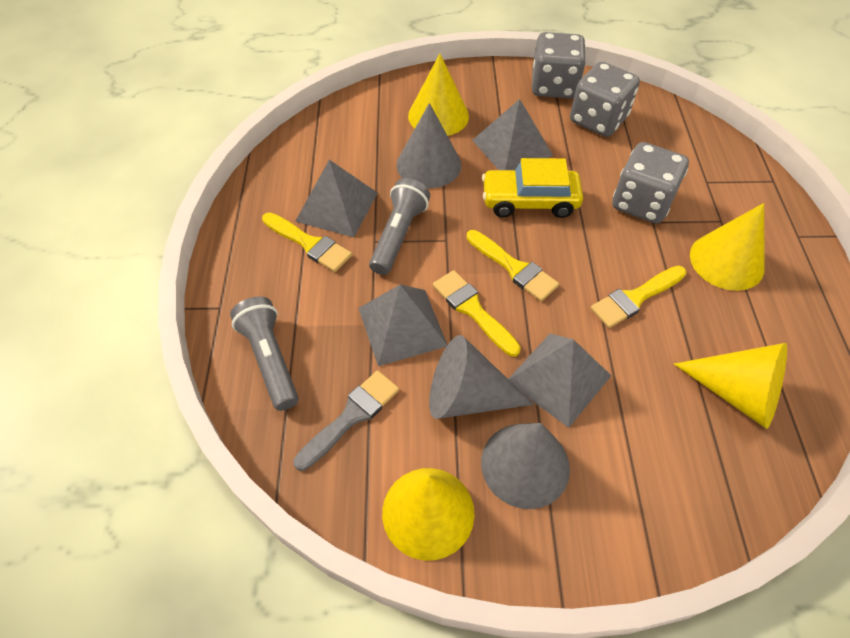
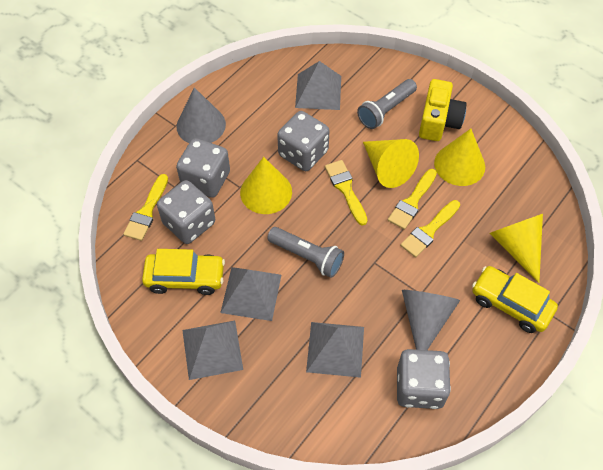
grey brush: [293,370,399,471] = 1 -> none = 0
grey cone: [397,103,461,188] [429,335,534,419] [481,423,570,509] = 3 -> [176,87,226,143] [402,290,460,350] = 2
grey dice: [532,32,586,99] [570,62,640,137] [612,142,689,224] = 3 -> [157,180,215,244] [176,138,230,198] [277,111,330,171] [397,349,451,409] = 4
yellow camera: none = 0 -> [419,79,467,141] = 1
yellow car: [482,158,583,218] = 1 -> [142,249,225,295] [472,266,558,333] = 2

